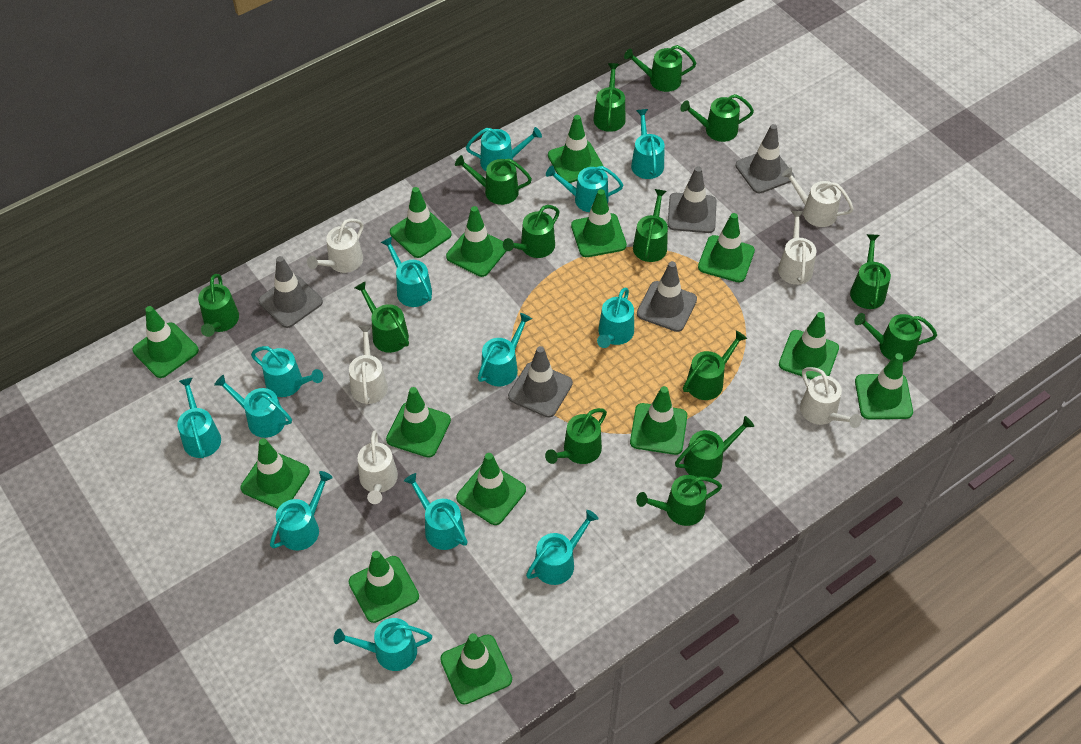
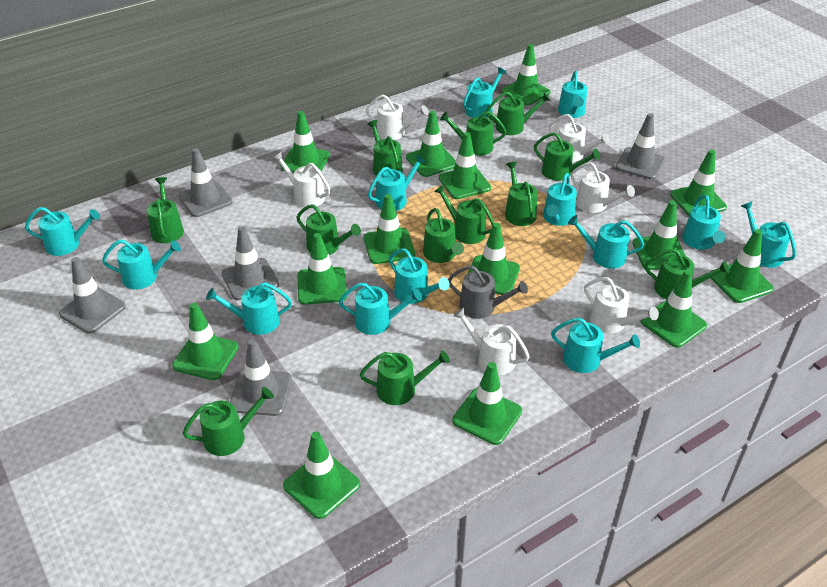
green watering can: [198,274,239,337] [355,281,409,353] [455,155,532,205] [503,205,560,258] [545,408,607,464] [594,63,626,132] [624,45,696,92] [633,189,668,262] [636,475,722,526] [675,416,754,479] [680,94,754,142] [683,330,747,400] [850,234,891,309] [854,313,937,362] = 14 -> [147,177,184,243] [183,387,274,456] [296,204,361,255] [360,350,450,405] [367,120,403,176] [423,208,464,263] [434,184,494,244] [440,111,507,156] [486,92,551,135] [505,162,537,226] [534,132,600,181] [644,249,729,299] = 12
grey watering can: none = 0 -> [448,265,528,319] = 1

